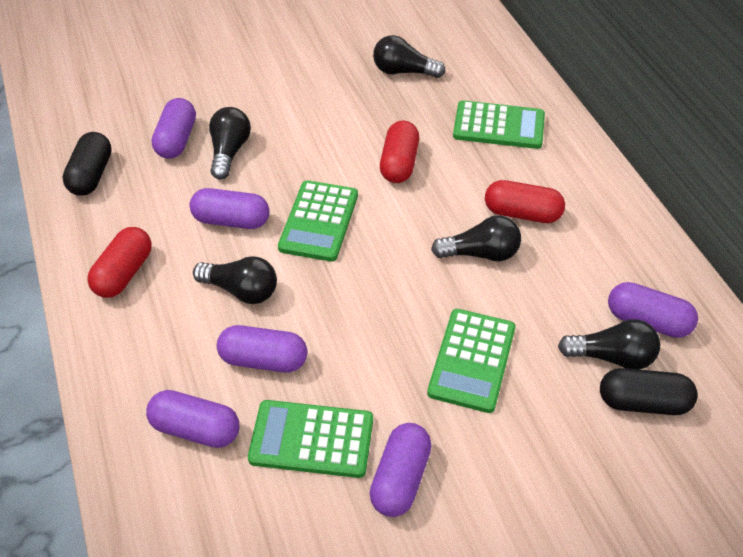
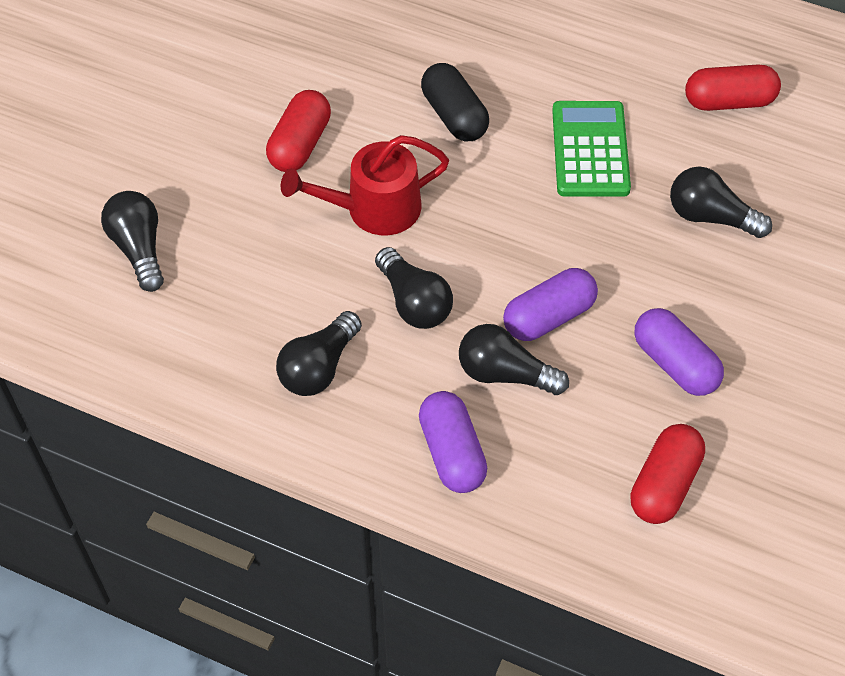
black capsule: [63,132,112,196] [600,368,698,415] = 2 -> [421,63,489,141] = 1
green calculator: [248,400,373,478] [278,180,358,262] [427,309,516,413] [453,100,545,149] = 4 -> [552,101,631,197] = 1
purple capsule: [146,390,240,448] [152,98,196,159] [190,188,269,229] [217,325,307,373] [370,423,432,517] [608,282,698,338] = 6 -> [419,391,487,493] [503,268,598,341] [635,308,724,396] = 3
red watering can: none = 0 -> [281,135,449,235] = 1

